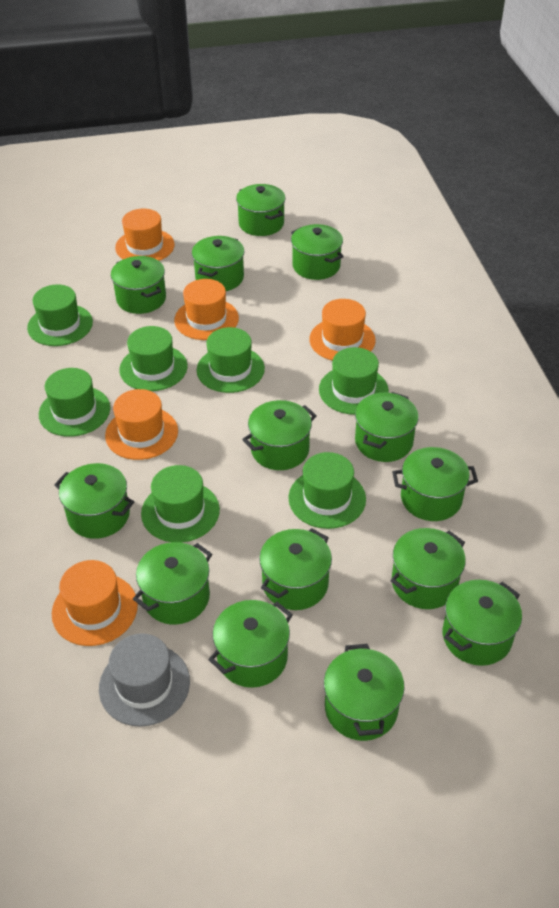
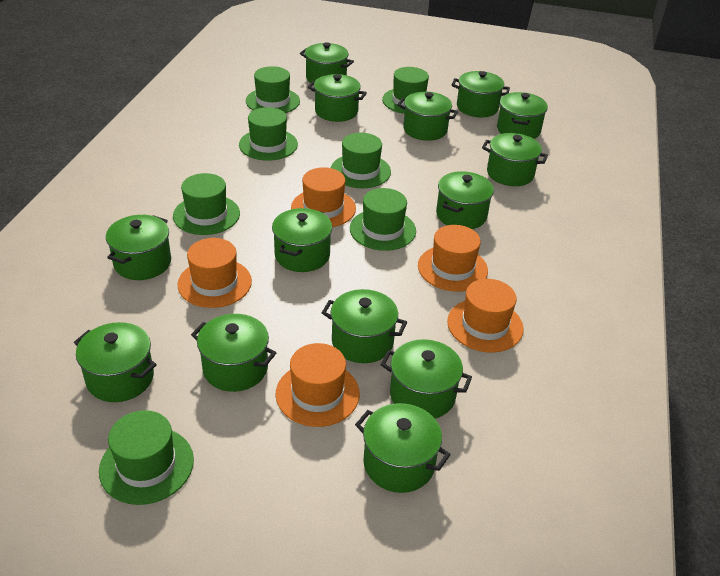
grey hat: [99,633,190,727] = 1 -> none = 0

